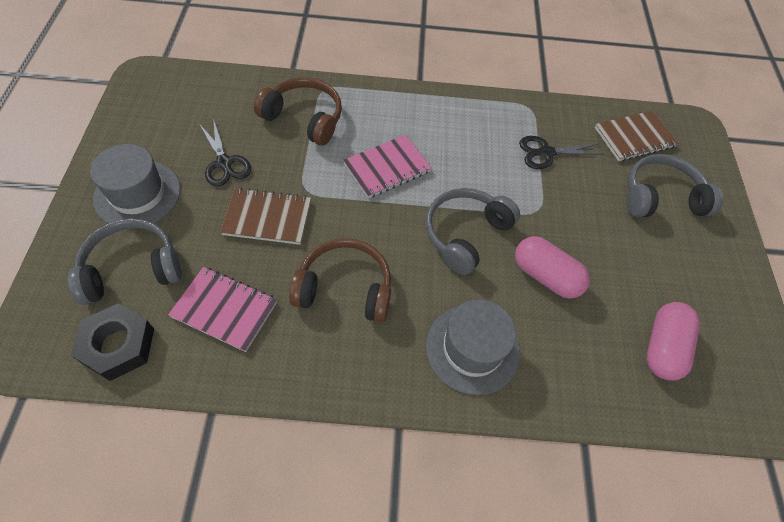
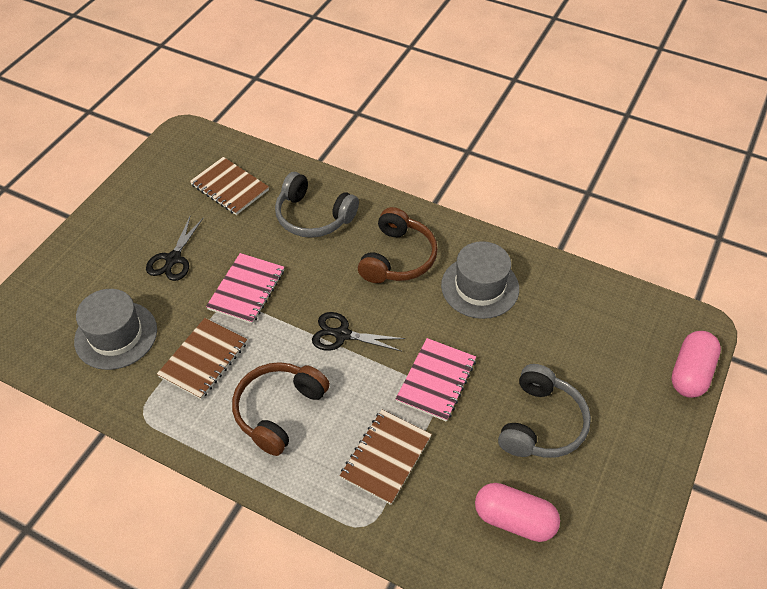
black nut: [71,303,154,381] = 1 -> none = 0
brown notebook: [220,188,311,245] [595,111,679,161] = 2 -> [157,318,247,400] [190,157,269,215] [340,410,432,505] = 3
grey headphones: [68,219,182,305] [425,188,520,275] [627,154,723,217] = 3 -> [275,172,359,238] [498,364,591,458] = 2

